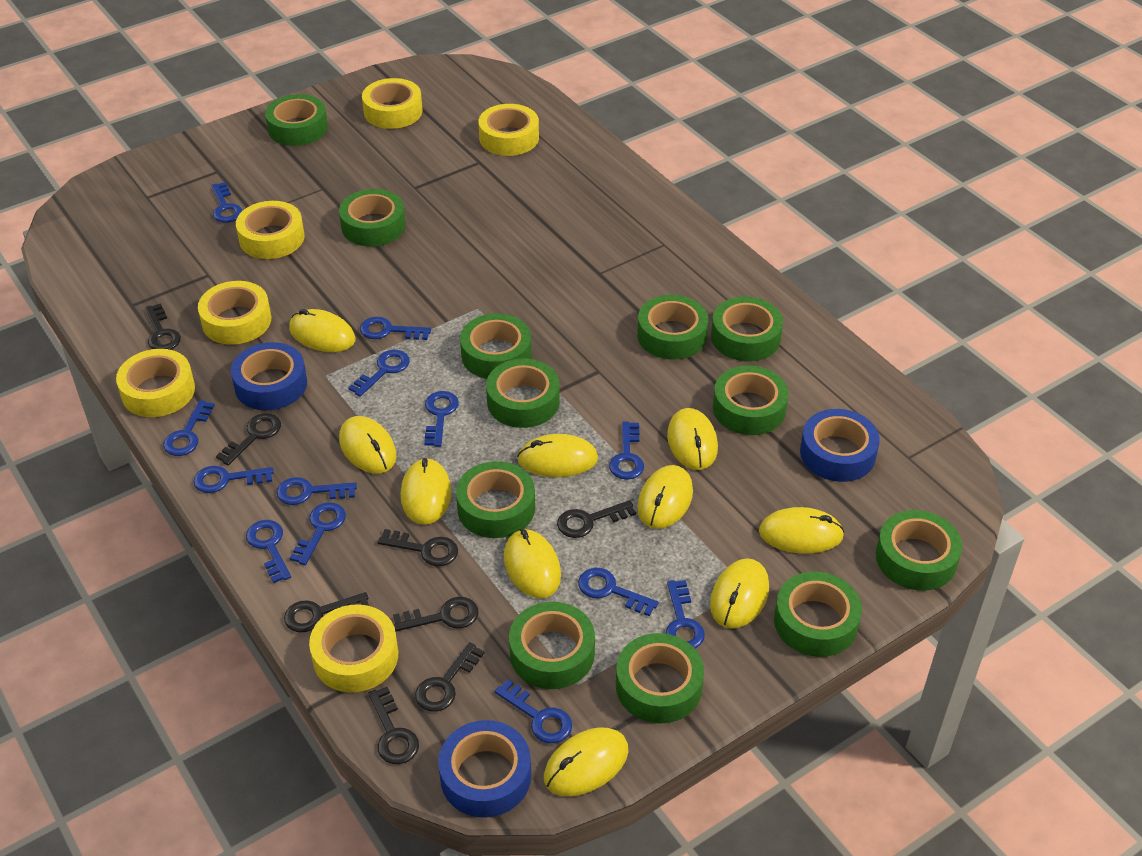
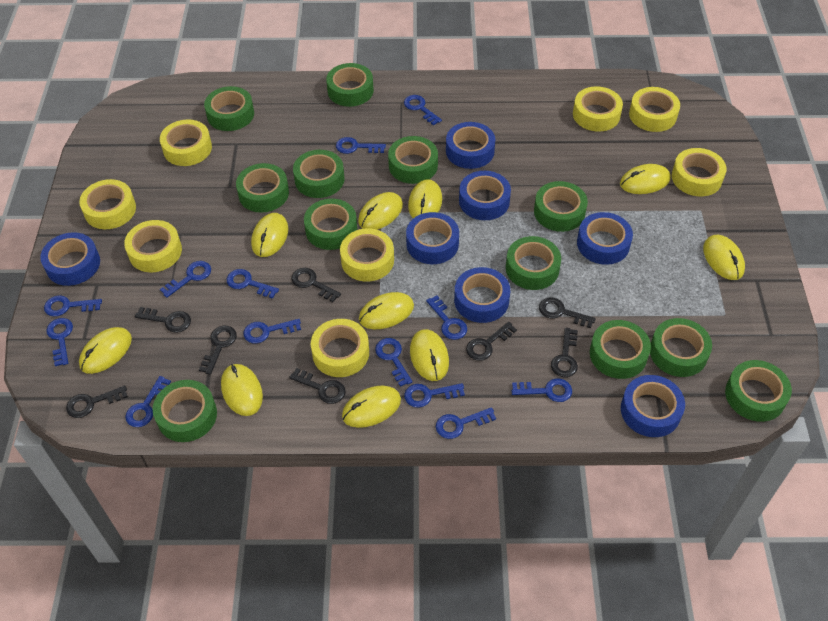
blue tape: [231,342,307,411] [438,720,531,818] [800,409,880,482] = 3 -> [40,232,100,286] [406,212,459,264] [446,122,495,169] [454,267,510,323] [459,171,511,220] [577,212,633,265] [621,375,685,437] = 7
yellow tape: [116,349,195,417] [198,281,271,345] [236,201,304,259] [309,604,398,692] [362,78,423,129] [478,104,539,156] = 6 -> [79,179,136,229] [124,220,182,272] [160,120,212,166] [311,319,369,377] [340,228,394,282] [573,86,623,131] [629,87,680,132] [672,148,727,196] = 8

